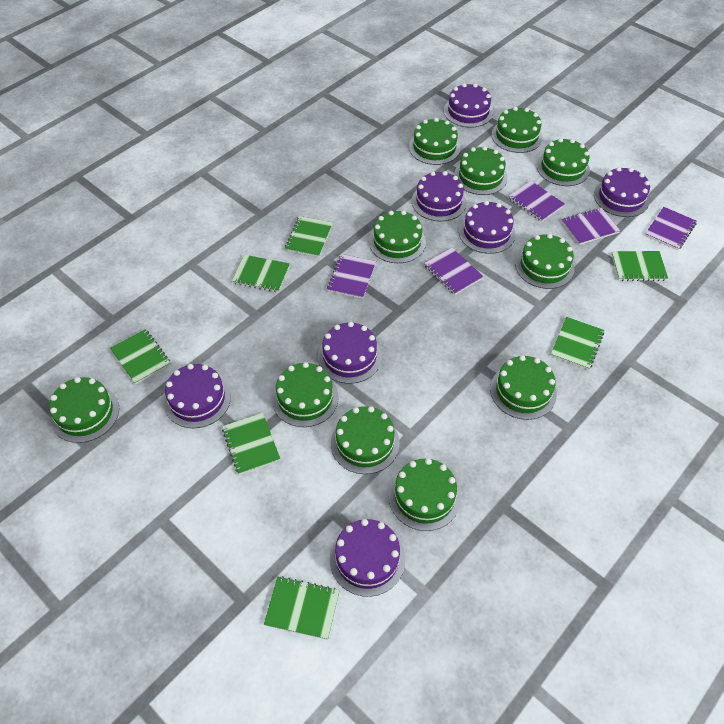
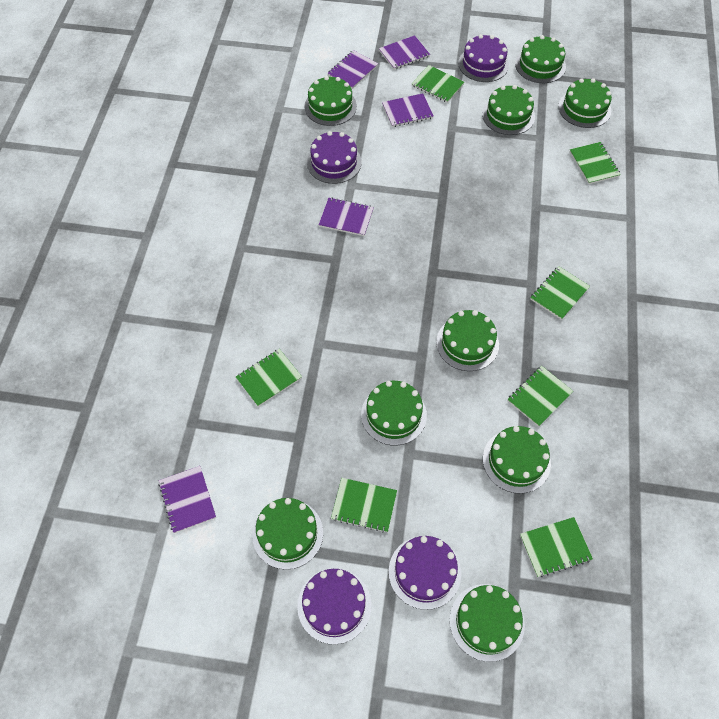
green cake: [49,377,119,443] [272,362,339,427] [331,406,400,474] [369,210,426,263] [389,458,461,531] [409,118,460,165] [454,146,508,195] [490,355,557,420] [492,107,543,153] [515,234,574,289] [537,138,590,186] = 11 -> [252,498,323,570] [304,76,357,126] [361,381,427,445] [436,310,499,371] [450,584,525,662] [482,85,535,135] [483,426,551,494] [515,35,566,83] [558,78,612,128] = 9
purple cake: [164,364,231,428] [318,322,382,384] [330,519,405,597] [412,171,466,221] [444,83,493,128] [459,201,516,254] [594,167,650,217] = 7 -> [297,568,371,644] [307,131,362,184] [389,536,461,610] [458,34,509,82] = 4

